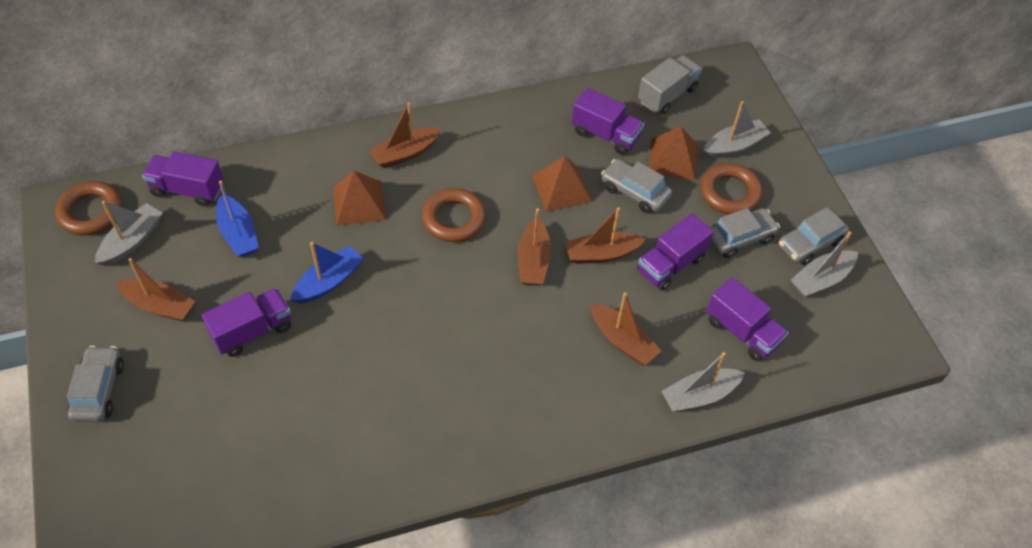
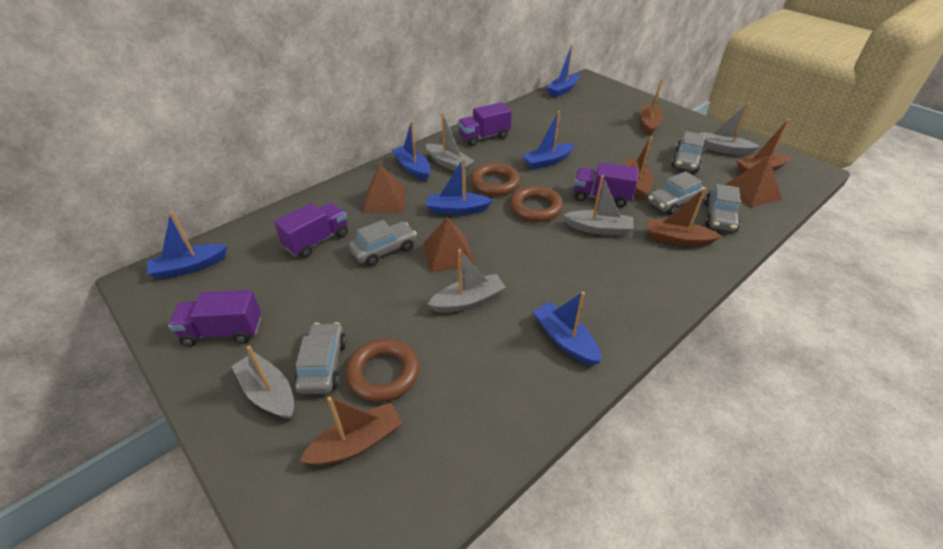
blue boat: [216,181,259,257] [290,242,364,303] = 2 -> [147,211,227,279] [392,121,430,181] [426,158,493,215] [522,111,575,170] [533,292,601,366] [546,45,580,97] = 6
grey boat: [95,201,162,266] [661,352,745,412] [703,101,771,158] [791,231,858,297] = 4 -> [231,346,294,419] [426,112,474,173] [428,249,506,313] [563,175,634,236] [700,102,761,155] = 5
grey car: [67,346,124,422] [601,159,672,214] [709,208,780,258] [779,207,849,265] = 4 -> [294,322,346,394] [349,220,417,266] [648,171,705,215] [672,131,705,172] [704,184,741,232] = 5
grey truck: [638,55,702,115] = 1 -> none = 0
purple truck: [142,151,224,206] [202,288,291,357] [572,88,644,155] [637,213,714,291] [706,277,788,362] = 5 -> [168,290,261,347] [274,202,348,258] [458,102,512,146] [574,162,638,207] = 4

